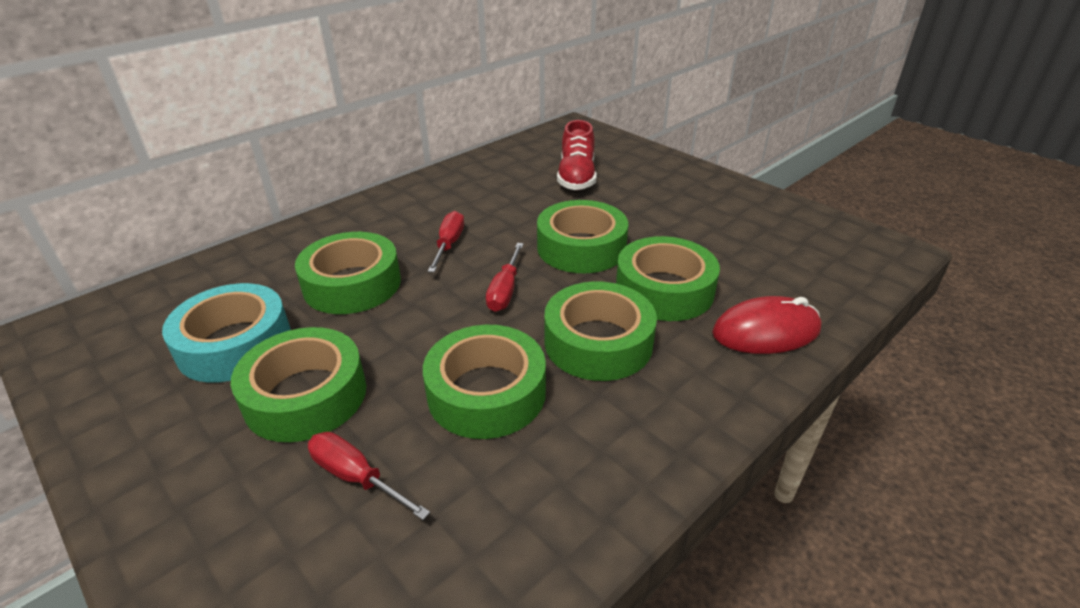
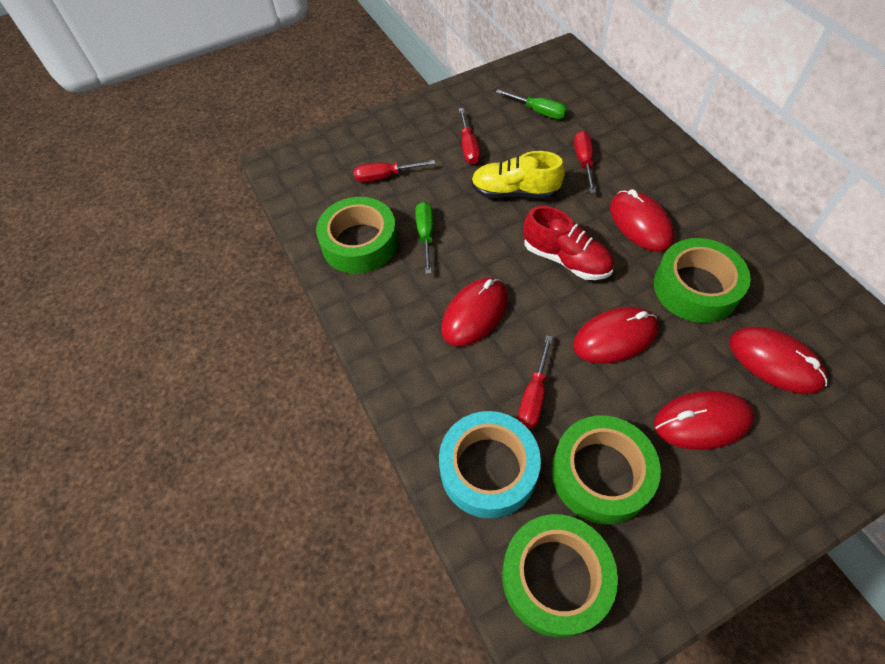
green screwdriver: none = 0 -> [415,202,433,274] [496,90,567,119] = 2
green tape: [231,327,366,442] [295,232,401,314] [423,325,546,439] [537,200,628,273] [545,281,657,381] [616,236,720,321] = 6 -> [316,197,398,274] [502,514,618,638] [552,415,661,524] [654,238,751,323] = 4
red mouse: [712,296,822,354] = 1 -> [441,278,508,346] [573,307,658,363] [610,189,674,252] [654,390,755,450] [729,327,828,394] = 5
red screwdriver: [308,432,430,520] [428,211,464,272] [486,243,524,312] = 3 -> [354,160,435,182] [459,108,480,165] [518,335,553,429] [574,131,596,193] = 4
yellow shoe: none = 0 -> [471,151,565,199] = 1

